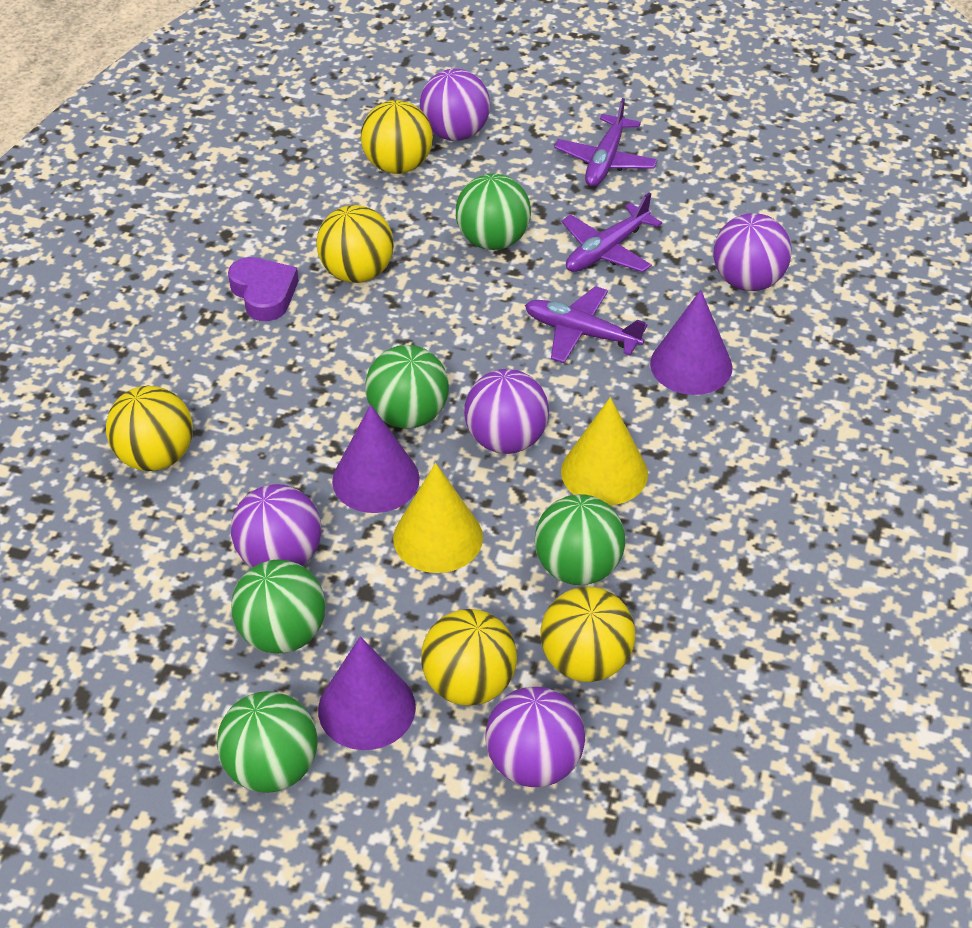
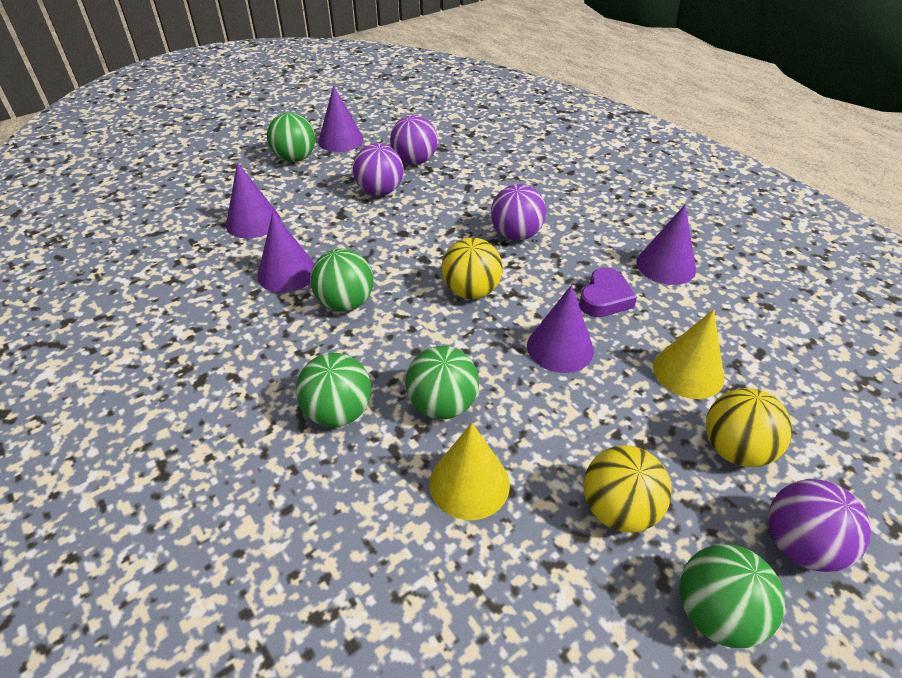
purple ball: [231,484,322,568] [420,69,490,141] [464,369,549,454] [486,687,585,787] [713,213,792,291] = 5 -> [353,143,404,196] [390,115,438,165] [491,184,546,240] [768,479,871,572] = 4
purple cone: [318,636,416,750] [332,405,420,513] [650,290,732,395] = 3 -> [226,162,281,238] [258,212,315,293] [318,85,364,152] [527,285,594,373] [636,205,696,285] = 5
purple plane: [525,286,647,363] [554,98,657,187] [561,192,662,273] = 3 -> none = 0
yellow ball: [106,386,193,471] [316,205,394,283] [361,100,433,174] [421,609,517,706] [541,587,635,682] = 5 -> [441,238,503,299] [583,445,672,533] [706,388,792,467] = 3

